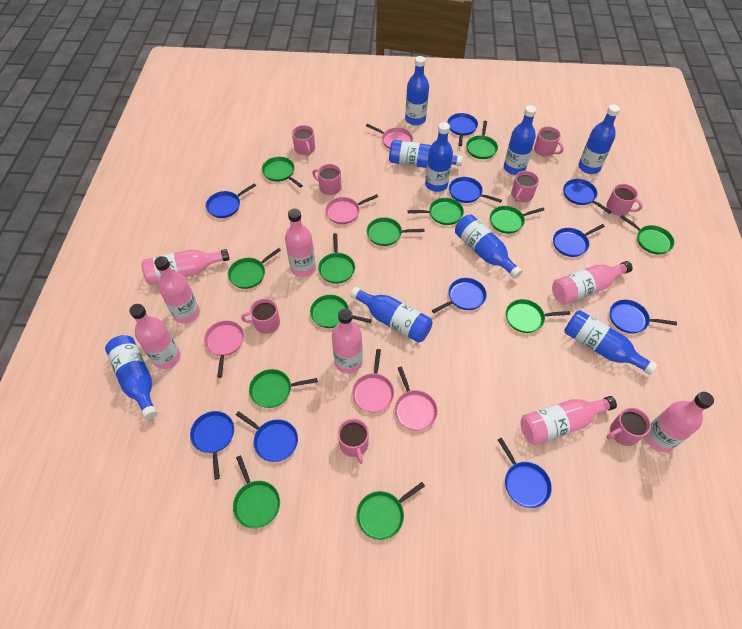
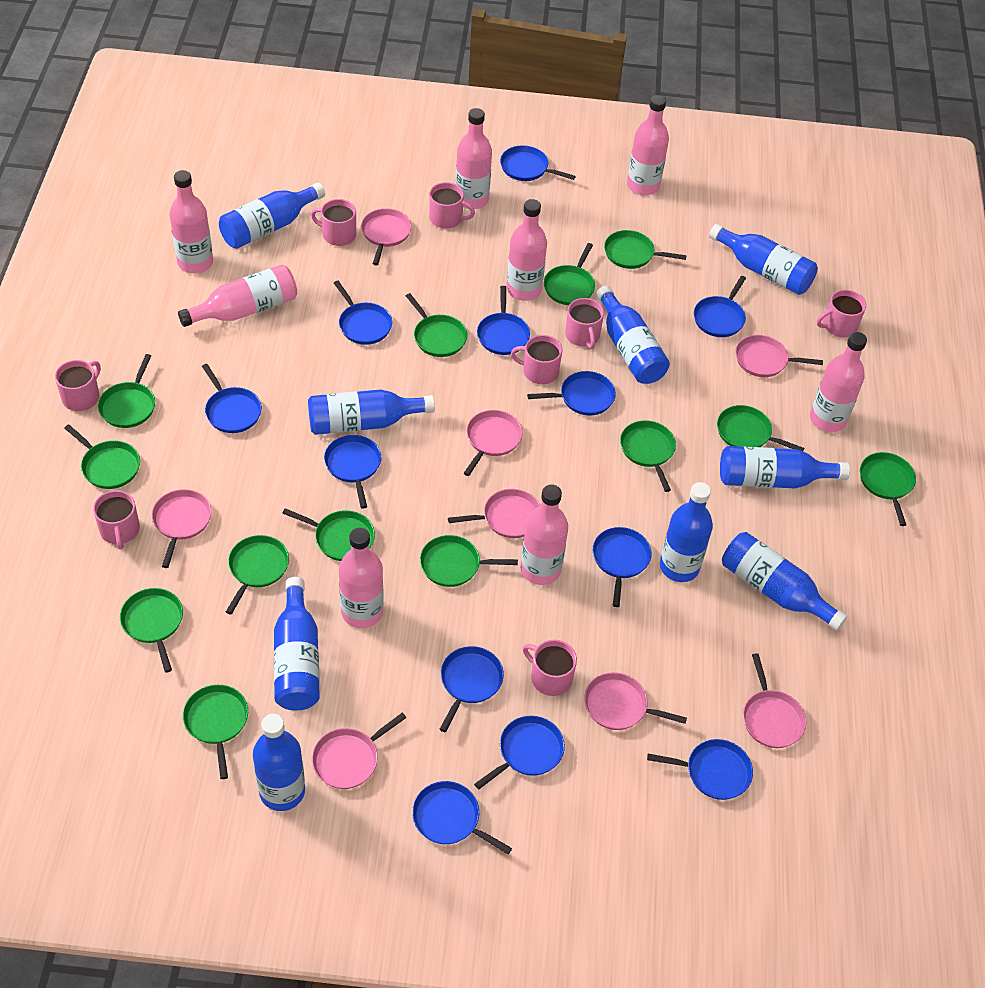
blue pan: [190,411,234,480] [206,183,256,218] [236,411,298,462] [432,278,487,313] [447,113,478,146] [449,177,502,203] [498,437,552,508] [553,224,605,257] [563,179,612,214] [610,300,677,333] = 10 -> [202,364,262,433] [324,435,381,509] [334,281,392,345] [412,781,512,854] [439,646,504,732] [474,716,565,789] [477,286,530,355] [500,145,576,181] [527,371,616,416] [593,527,651,607] [647,739,753,800] [694,276,746,337] = 12
pink pan: [204,320,244,378] [325,194,378,224] [352,349,394,412] [366,124,413,149] [395,367,438,430] = 5 -> [152,489,212,568] [312,713,406,789] [361,208,412,265] [448,489,540,538] [464,410,523,476] [584,672,687,730] [736,335,823,377] [743,653,806,748] = 8

